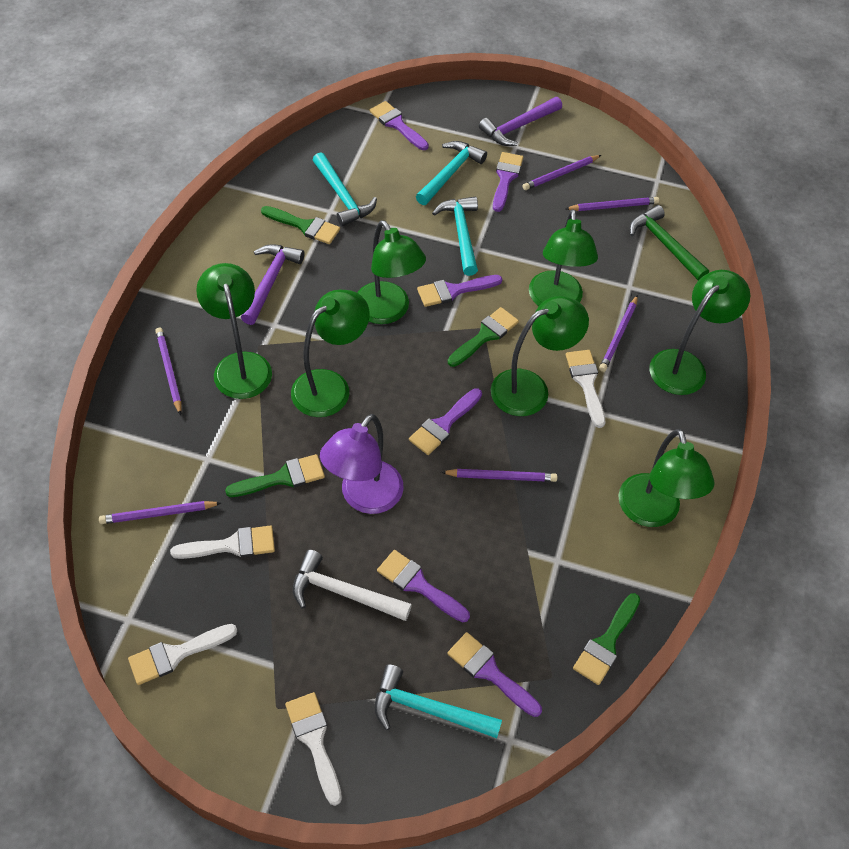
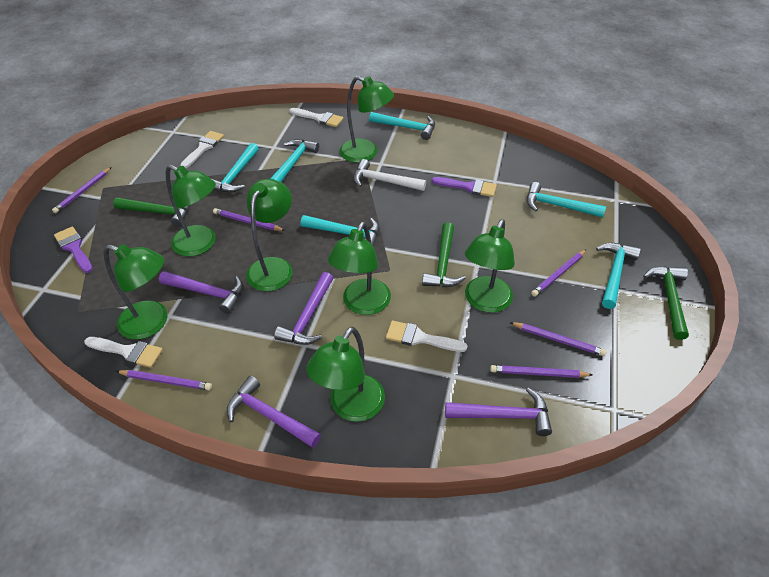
green brush: [225,454,325,497] [261,206,340,244] [448,307,519,367] [573,593,640,685] = 4 -> none = 0
green hammer: [630,205,709,280] = 1 -> [113,197,190,227] [422,222,466,287] [643,266,689,340] = 3
purple brush: [369,101,429,150] [377,550,470,622] [409,388,482,455] [417,275,502,307] [447,632,542,717] [493,152,523,212] = 6 -> [54,226,93,273] [432,177,497,197] = 2
purple hammer: [241,244,305,325] [479,97,562,146] = 2 -> [159,271,243,314] [227,376,321,448] [274,272,333,345] [445,388,552,436] = 4
purple lamp: [320,414,404,514] = 1 -> none = 0
turquoise hammer: [313,152,377,226] [375,664,502,738] [416,141,487,205] [432,196,478,276] = 4 -> [210,143,259,193] [270,139,319,182] [301,215,379,247] [369,112,435,140] [527,182,606,217] [596,243,641,309] = 6

